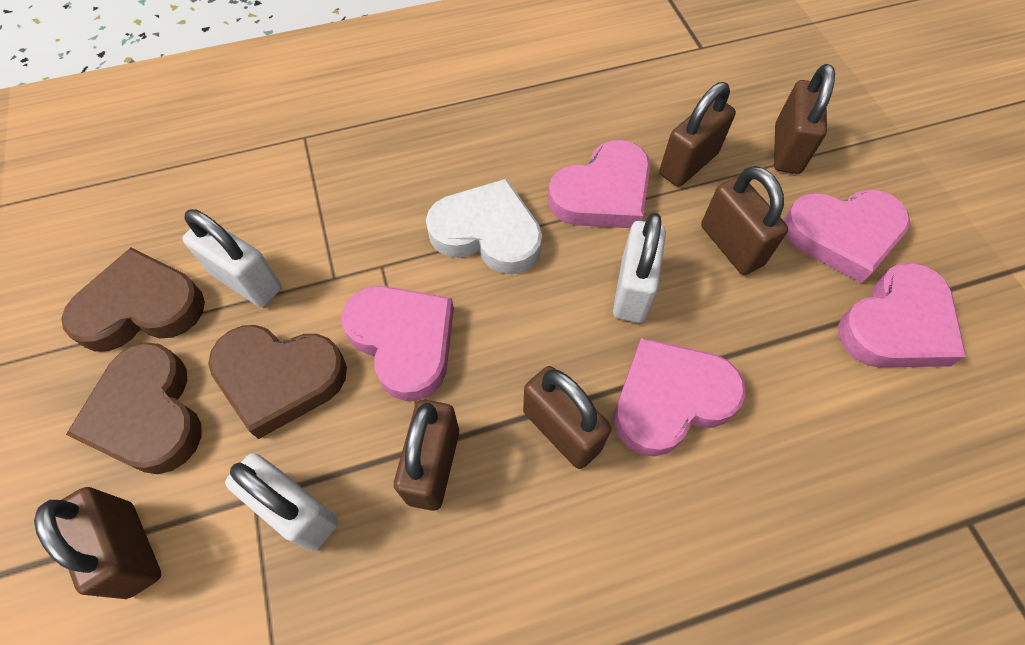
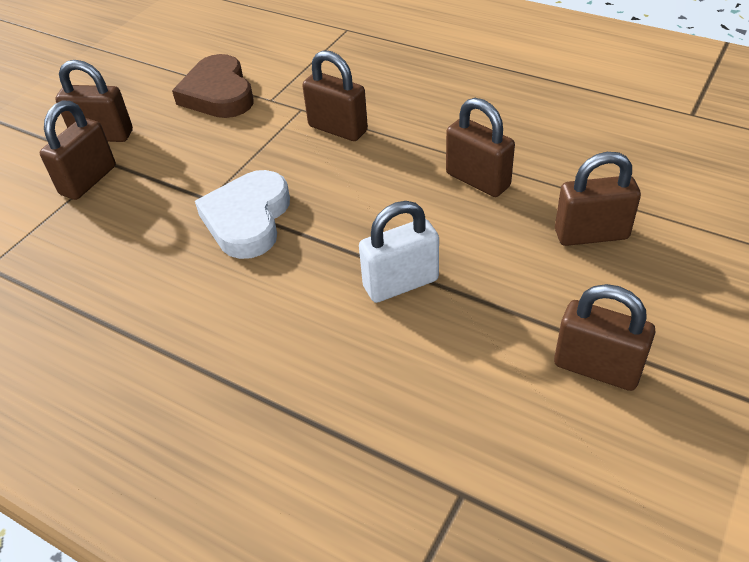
brown heart: [61,247,205,352] [66,342,201,474] [208,325,347,439] = 3 -> [172,54,254,118] = 1
pink heart: [341,286,454,401] [548,140,650,228] [614,338,746,457] [784,189,910,283] [838,262,966,368] = 5 -> none = 0
white padlock: [182,209,282,307] [225,453,338,551] [613,213,666,323] = 3 -> [359,201,439,303] = 1

